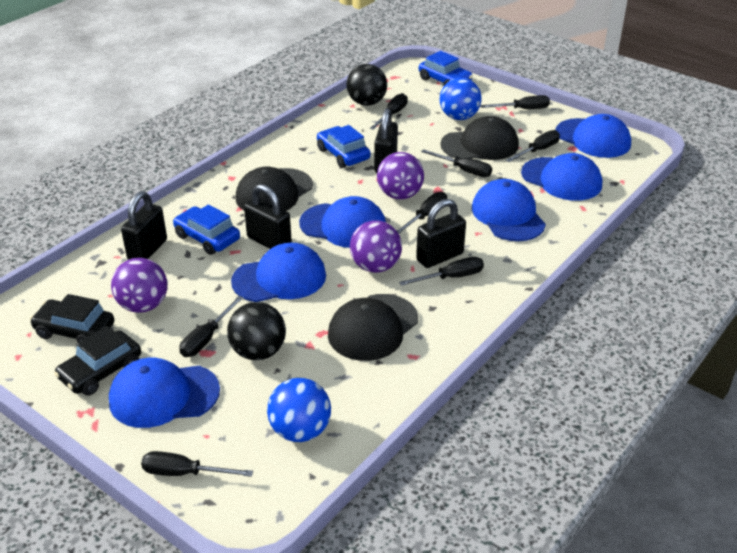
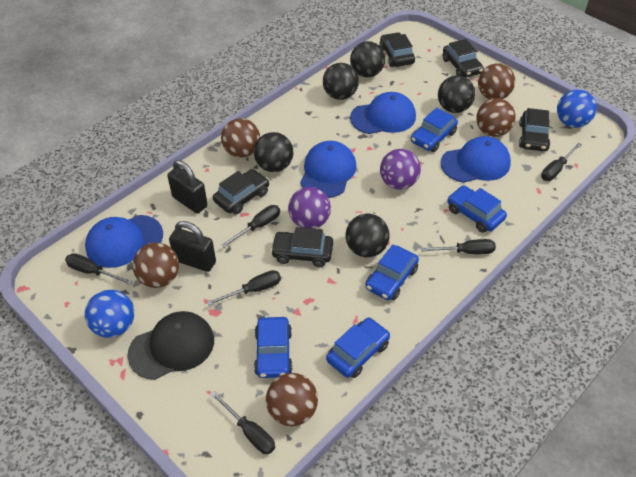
black ball: [227,302,286,360] [346,64,387,106] = 2 -> [254,132,293,172] [323,63,359,100] [346,214,389,257] [350,41,385,78] [438,75,475,113] = 5
black cap: [235,167,313,211] [328,294,418,361] [440,116,519,160] = 3 -> [128,311,214,380] = 1
black car: [30,294,114,343] [54,326,141,396] = 2 -> [213,169,269,215] [271,227,333,267] [379,32,415,67] [443,39,484,78] [519,108,550,151] = 5
black padlock: [121,191,167,260] [244,184,292,249] [374,108,398,173] [416,199,466,268] = 4 -> [167,160,208,213] [169,221,216,272] = 2
black screwdriver: [141,451,253,477] [179,296,243,357] [370,93,408,130] [397,192,447,234] [399,257,484,286] [421,149,492,177] [480,95,550,109] [506,130,560,162] = 8 -> [65,253,133,285] [207,270,281,306] [211,391,275,454] [221,205,280,248] [421,239,496,254] [541,143,582,181] = 6
blue cap: [109,358,220,428] [231,243,326,302] [299,196,386,248] [472,179,546,241] [521,153,602,201] [555,114,631,158] = 6 -> [85,215,163,268] [300,141,357,198] [350,92,416,134] [441,136,511,183] = 4
blue car: [173,204,240,255] [317,125,371,168] [419,51,473,85] = 3 -> [254,317,292,378] [326,317,390,378] [366,245,419,300] [411,108,458,152] [447,185,507,233] = 5
brown ball: none = 0 -> [133,243,179,288] [221,118,260,158] [266,373,318,426] [476,98,515,137] [478,63,515,99] = 5
purple ball: [111,258,168,313] [350,220,402,273] [377,152,424,200] = 3 -> [288,187,331,229] [380,149,421,190] = 2

